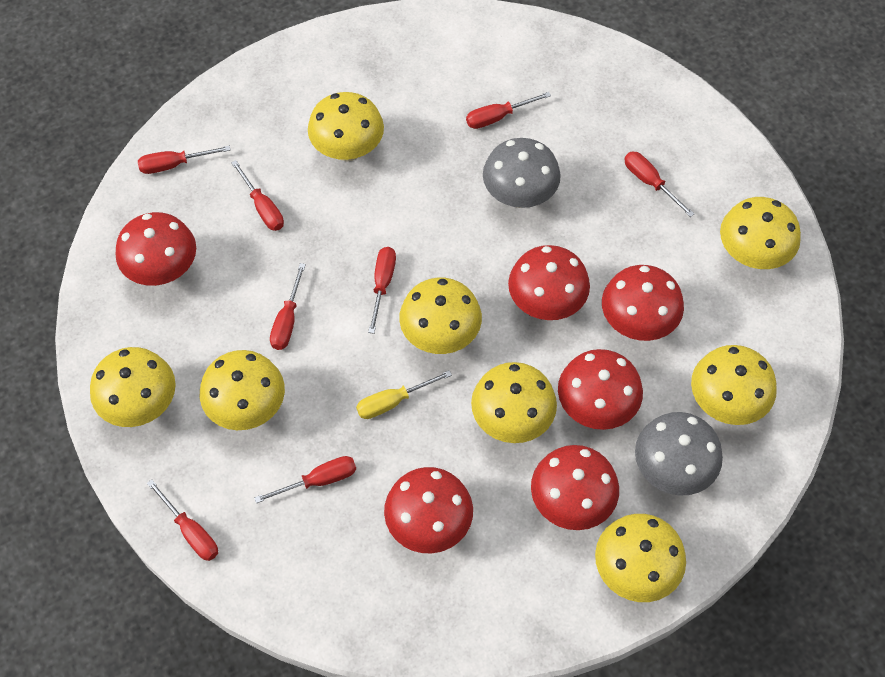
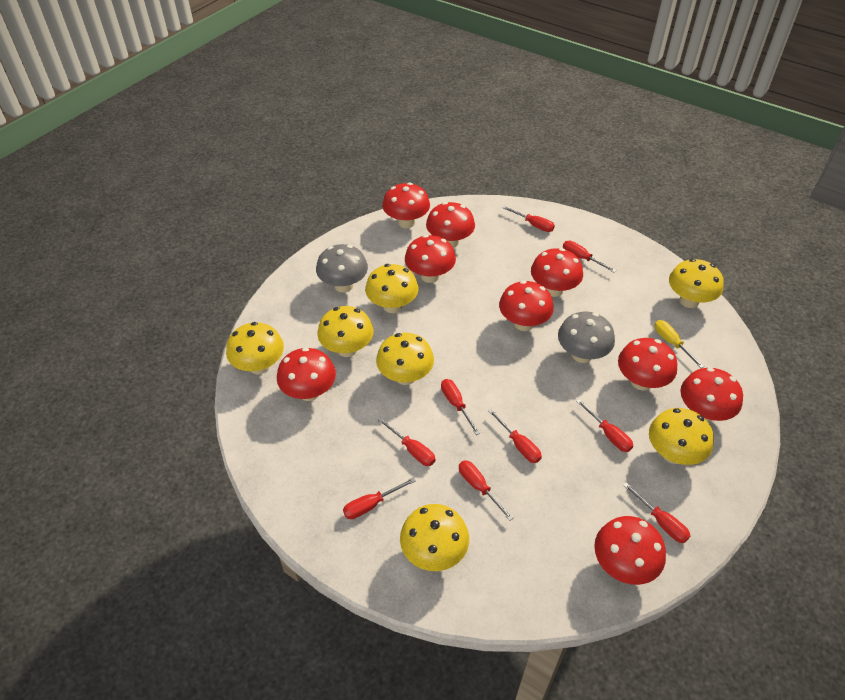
red mushroom: [116,212,196,286] [384,467,473,553] [508,245,590,320] [531,445,619,530] [558,349,643,430] [602,265,684,341] = 6 -> [277,347,336,401] [382,182,430,228] [405,235,456,283] [426,202,475,248] [499,281,554,331] [531,248,583,297] [594,516,666,585] [618,338,677,391] [680,367,743,422] = 9
red screwdriver: [138,146,230,174] [147,479,218,561] [231,160,284,231] [254,456,356,503] [270,263,306,350] [368,247,396,334] [466,92,551,129] [624,151,694,217] = 8 -> [343,477,416,519] [378,418,435,466] [441,379,480,435] [459,460,513,521] [488,409,542,463] [503,206,555,232] [563,241,616,272] [576,399,633,452] [623,482,690,543] = 9
yellow mushroom: [90,347,176,427] [200,350,285,430] [308,92,384,161] [399,278,482,354] [471,362,557,443] [595,514,686,602] [691,345,777,425] [720,197,801,269] = 8 -> [226,322,284,374] [317,306,373,357] [365,264,418,313] [376,333,434,385] [400,504,469,571] [649,408,714,465] [669,259,724,308] = 7

